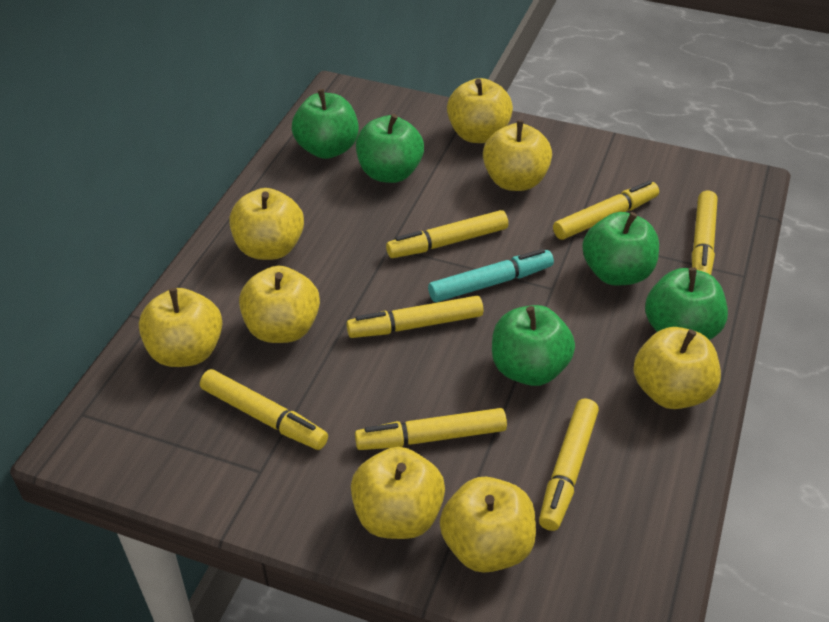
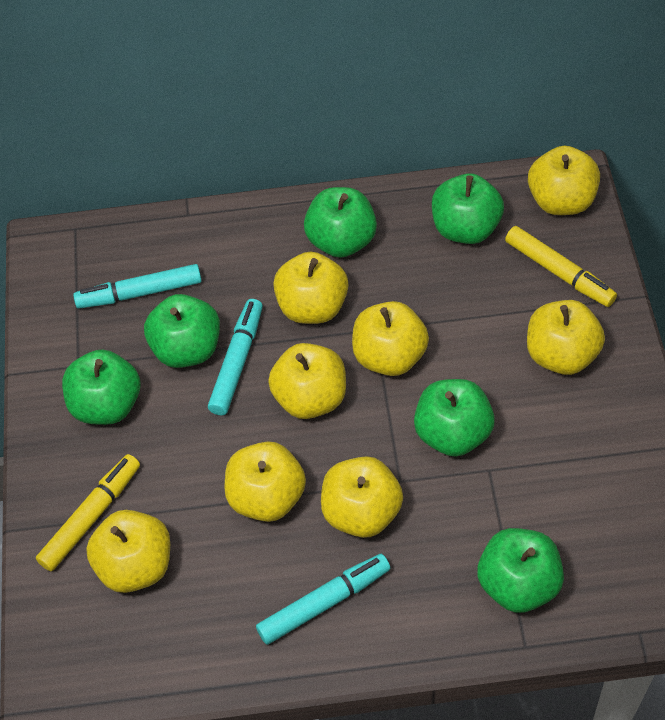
green apple: [292,89,359,159] [356,114,424,183] [492,305,575,386] [582,212,659,286] [645,267,728,340] = 5 -> [62,349,140,425] [144,294,220,368] [304,187,377,258] [414,379,495,457] [432,173,504,244] [477,528,564,613] = 6
turquoise marker: [428,249,554,302] = 1 -> [73,264,202,309] [208,299,263,415] [256,554,390,645] = 3
yellow marker: [200,369,328,450] [346,296,483,338] [355,408,507,450] [386,210,508,258] [539,399,599,531] [553,181,659,240] [692,191,718,275] = 7 -> [36,454,140,571] [505,226,617,307] = 2

